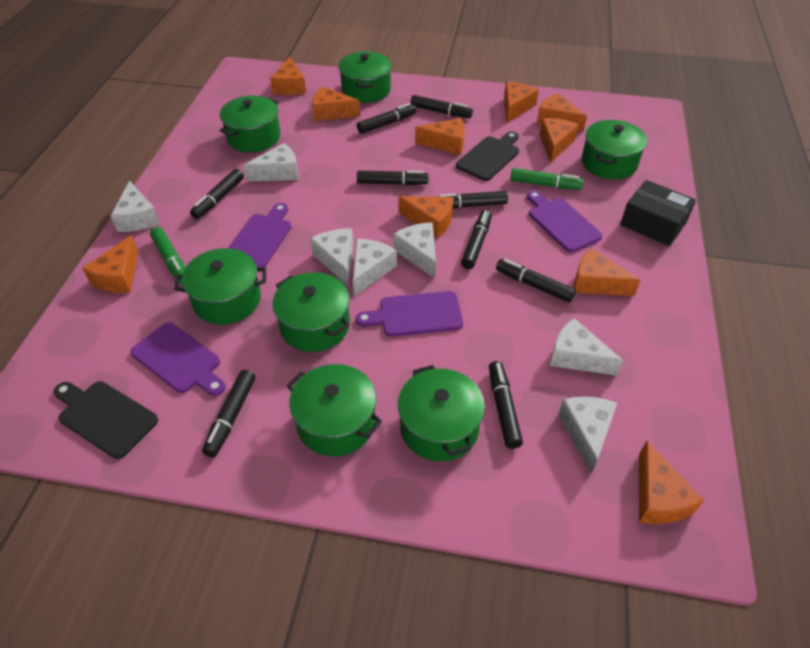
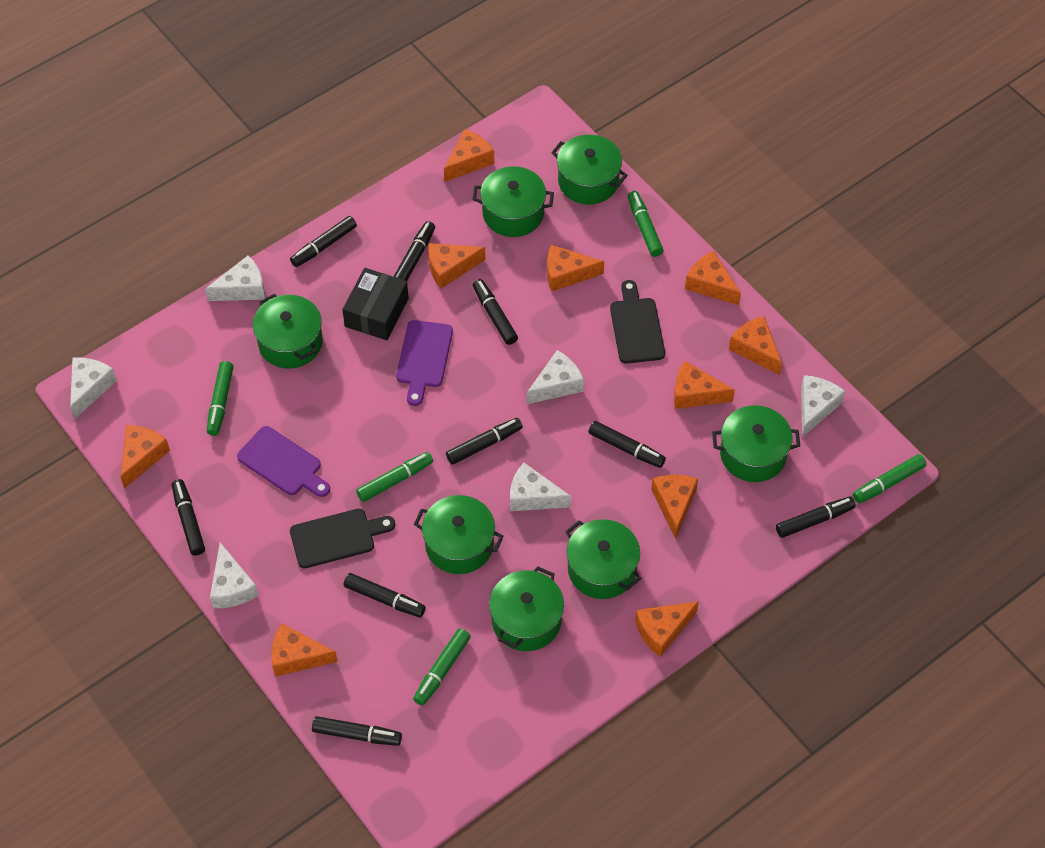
green marker: [150,227,185,283] [510,168,584,190] = 2 -> [207,361,234,436] [356,452,433,502] [413,628,471,706] [628,191,663,257] [853,454,927,503] = 5
purple cutting board: [131,322,226,396] [228,203,292,268] [356,291,463,337] [527,190,603,252] = 4 -> [237,426,330,497] [396,320,453,406] = 2
white cheese: [111,181,160,232] [244,143,299,181] [310,229,353,285] [353,239,397,297] [393,222,436,278] [550,318,623,376] [558,397,617,474] = 7 -> [70,358,117,419] [205,256,265,301] [210,542,259,608] [510,463,571,511] [527,350,584,404] [801,375,845,437] = 6

